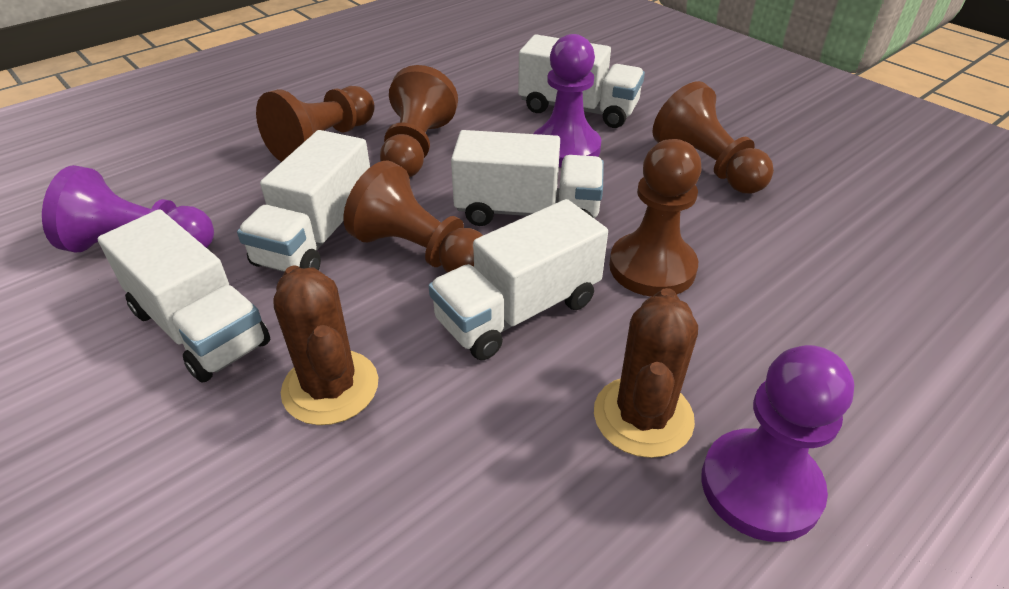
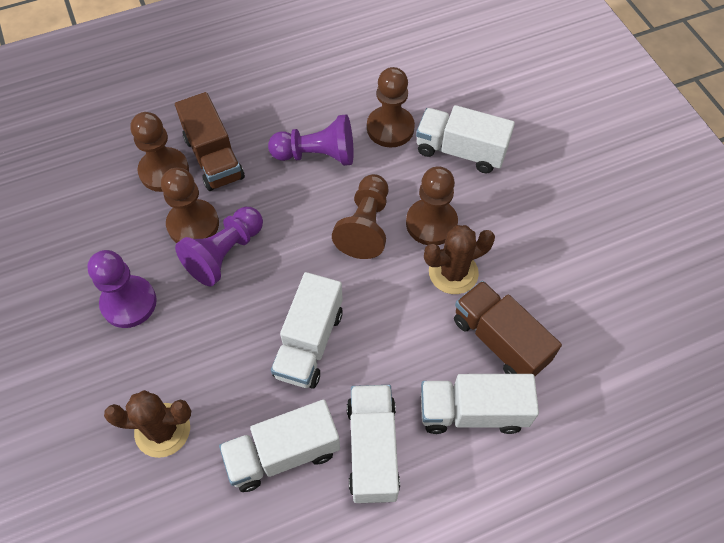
brown truck: none = 0 -> [175,92,245,191] [454,281,562,376] = 2

